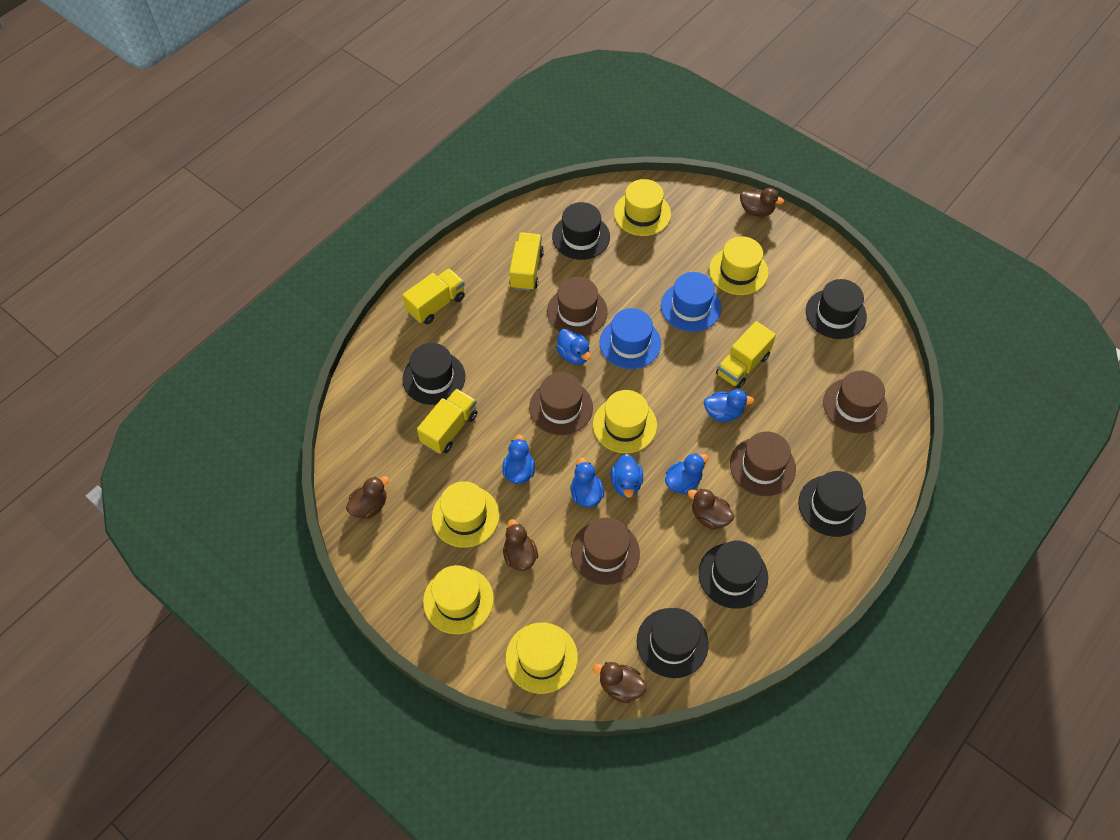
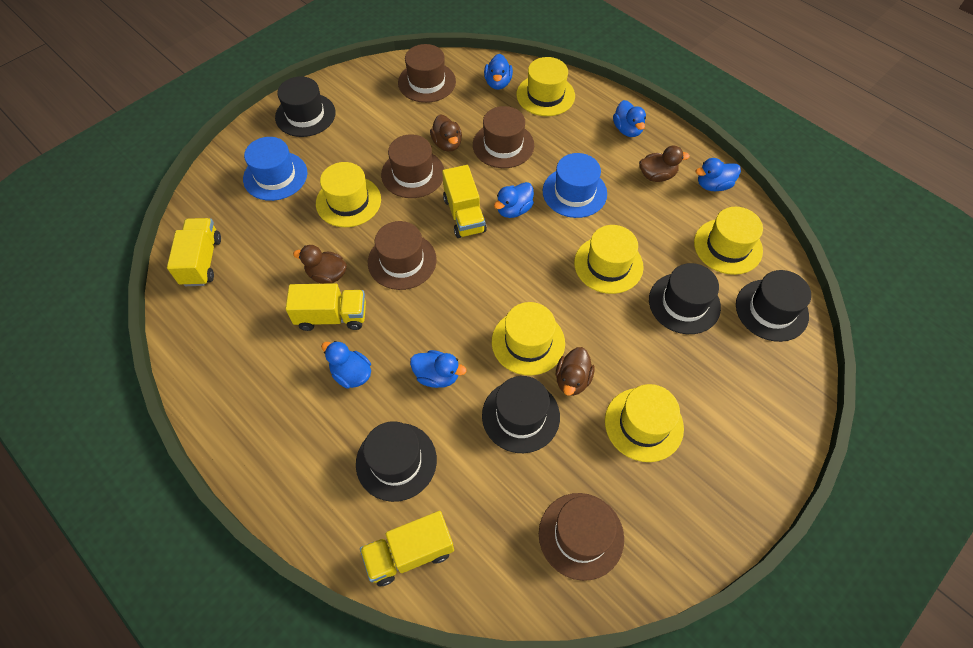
black hat: [402,343,465,405] [552,202,610,260] [637,608,709,678] [698,541,768,609] [798,471,866,537] [806,279,867,339] = 6 -> [275,76,336,137] [356,421,437,502] [482,376,560,453] [649,263,721,334] [736,270,811,342] = 5
brown duck: [346,476,389,519] [503,519,538,571] [593,662,647,703] [688,488,734,530] [740,188,784,217] = 5 -> [293,245,347,284] [430,114,462,152] [556,347,595,396] [639,146,690,182] = 4

